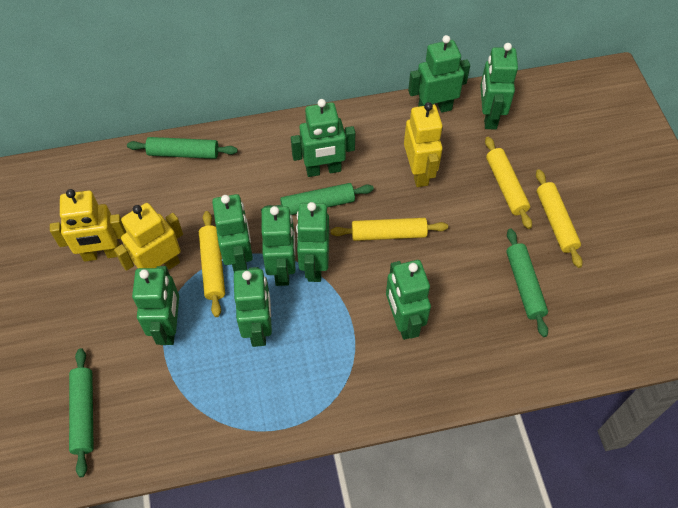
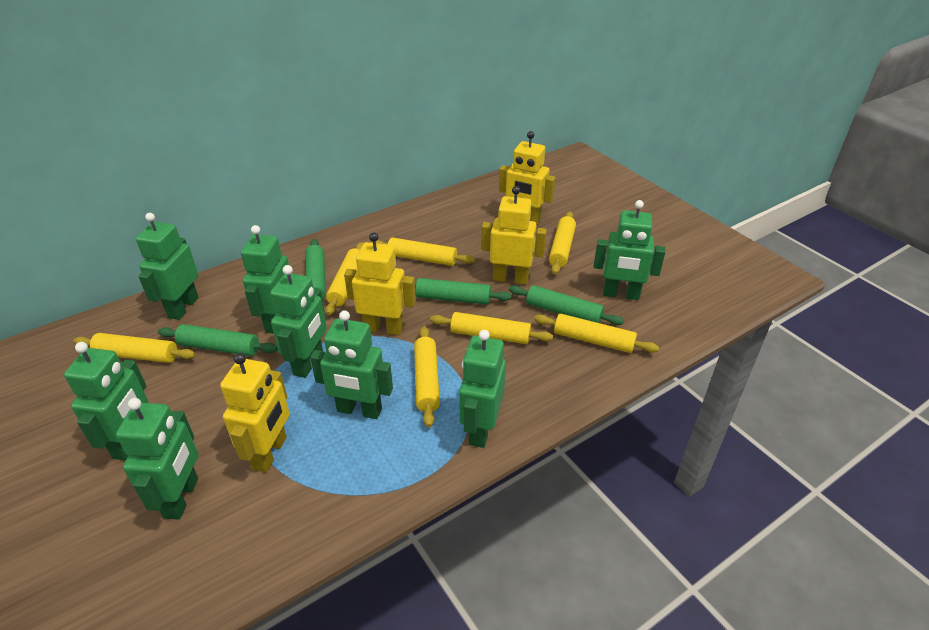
green robot: [132,266,179,345] [212,194,253,272] [234,267,272,347] [262,206,296,286] [291,99,355,177] [296,202,329,282] [386,260,431,340] [408,35,470,113] [480,43,518,129] = 9 -> [64,342,148,461] [116,398,198,520] [136,213,199,320] [241,225,289,333] [270,265,327,378] [310,310,393,419] [459,330,506,448] [594,200,665,300] = 8
yellow robot: [50,189,127,262] [114,203,183,271] [404,102,443,187] = 3 -> [220,353,290,473] [344,232,416,335] [481,186,547,284] [499,131,556,225] = 4
yellow rolling pin: [199,211,225,317] [331,218,448,241] [485,137,532,229] [536,169,583,268] = 4 -> [73,333,196,363] [326,242,364,315] [371,237,475,266] [414,326,440,427] [430,312,553,344] [534,314,659,353] [549,212,576,274] = 7

